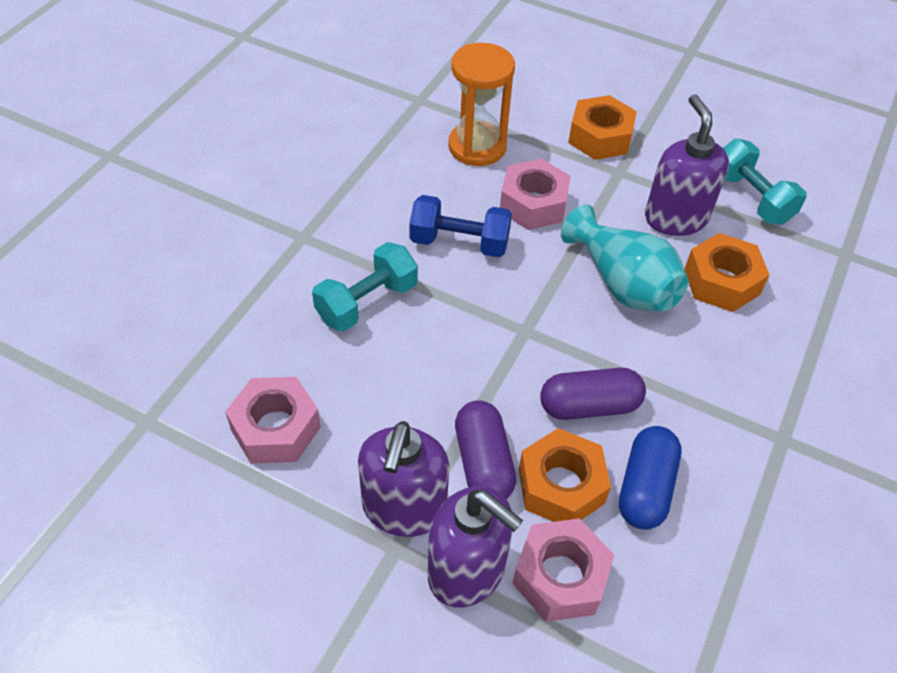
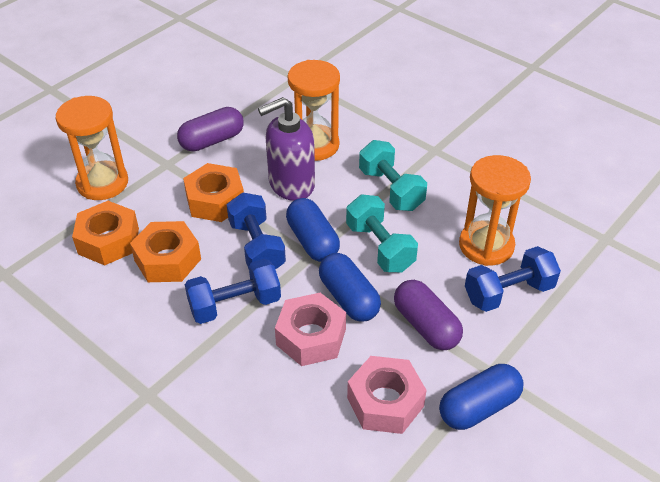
blue capsule: [619,426,682,530] = 1 -> [286,198,340,262] [319,253,381,322] [439,364,524,430] = 3
blue dumbbell: [409,195,512,257] = 1 -> [185,258,281,324] [227,192,286,269] [465,246,561,312] = 3
orange hourglass: [448,43,515,166] = 1 -> [56,96,128,200] [288,60,340,161] [459,155,531,266] = 3
pink nut: [225,377,321,463] [500,159,571,230] [512,518,614,622] = 3 -> [275,293,346,366] [347,356,427,434] = 2
purple soap dispenser: [358,421,449,537] [428,486,523,607] [645,94,729,236] = 3 -> [258,97,315,201] = 1
turquoise vase: [561,204,689,312] = 1 -> none = 0

